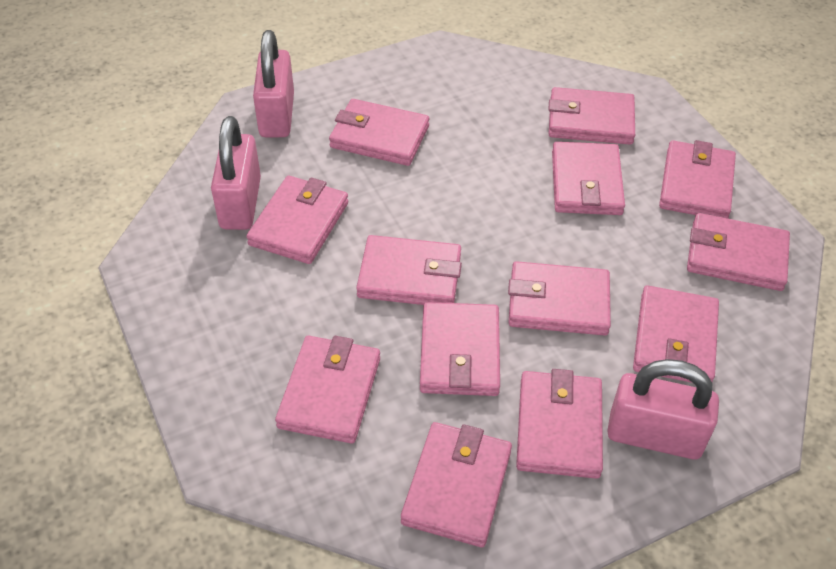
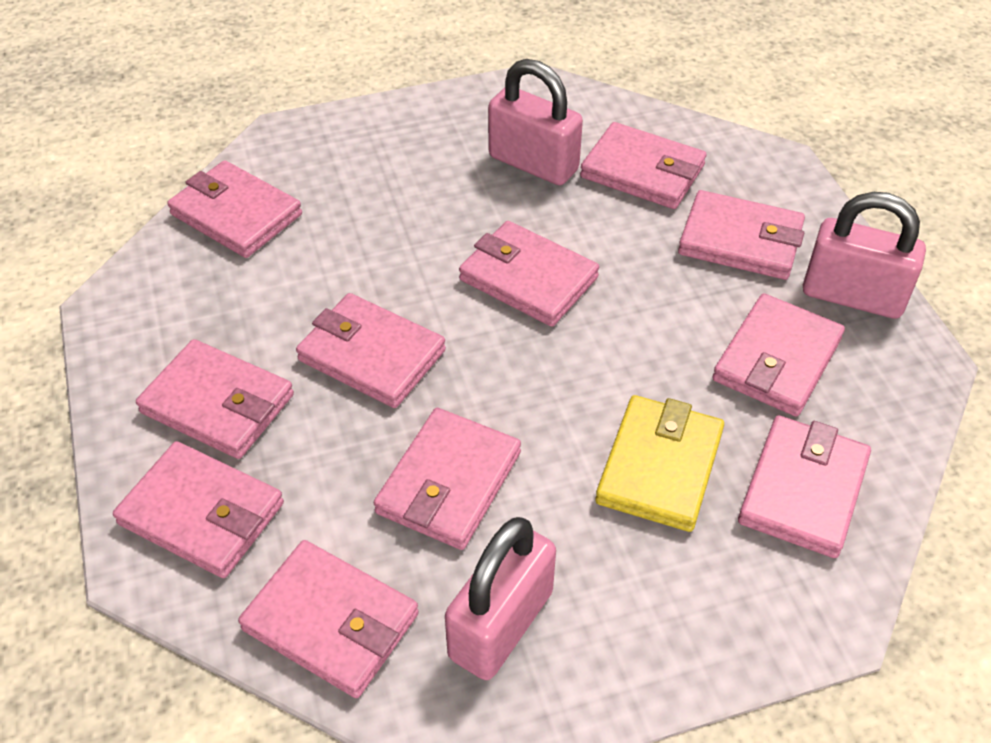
pink wallet: [246,176,348,264] [275,336,380,443] [329,99,429,166] [356,235,462,305] [401,422,512,547] [420,302,500,396] [508,261,611,336] [516,369,603,479] [548,87,635,145] [552,142,625,215] [633,285,719,383] [659,140,736,219] [687,213,790,291] = 13 -> [113,441,284,578] [136,339,294,459] [167,160,302,258] [238,540,419,698] [296,293,446,408] [374,408,521,550] [459,221,599,327] [580,122,706,209] [678,190,805,280] [712,293,845,417] [738,415,871,558] = 11
yellow wallet: none = 0 -> [595,395,724,532] = 1

